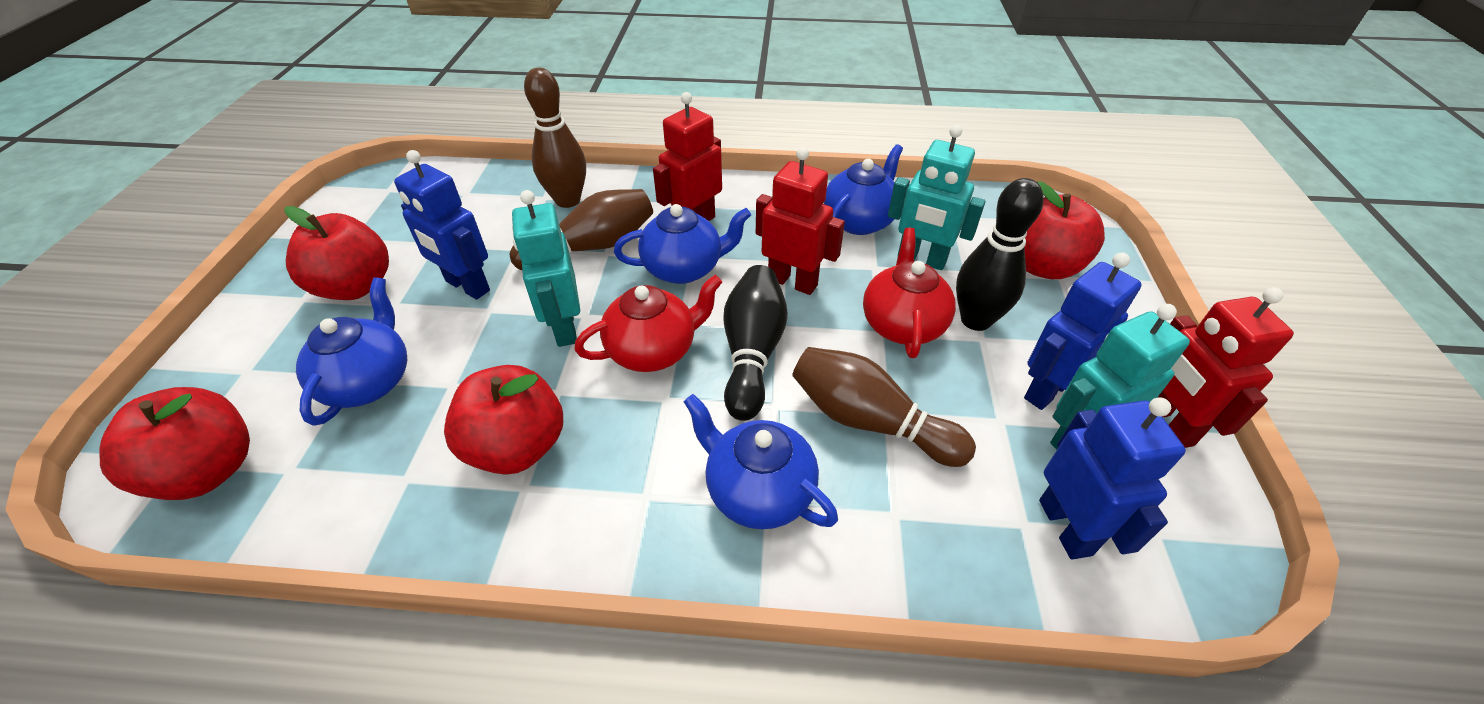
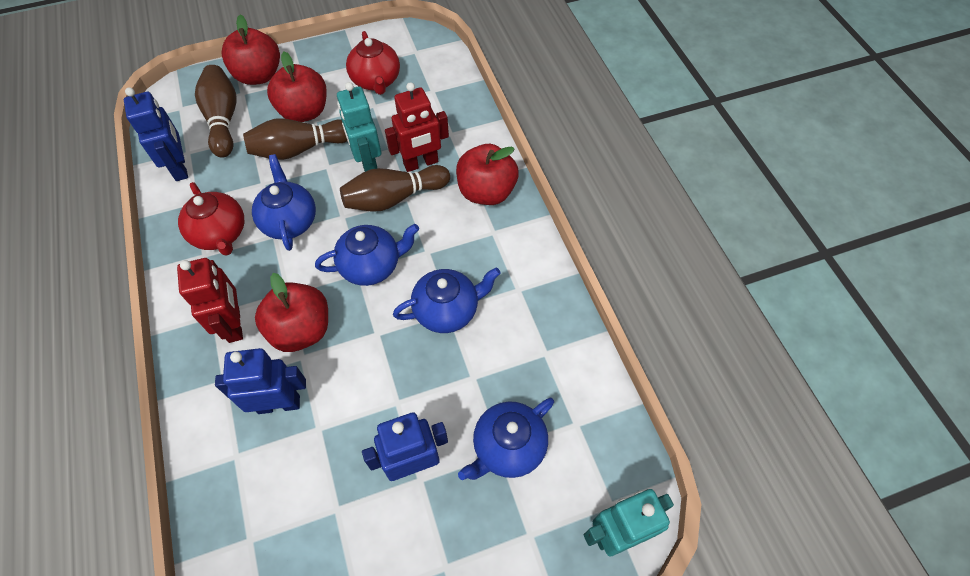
black bowling pin: [723,265,788,421] [956,178,1044,331] = 2 -> none = 0
red robot: [653,92,722,221] [756,147,845,295] [1157,287,1294,448] = 3 -> [177,258,243,343] [385,82,449,172] = 2
turquoise robot: [512,190,580,347] [888,125,986,270] [1050,304,1190,450] = 3 -> [337,82,381,172] [584,489,674,556] = 2

